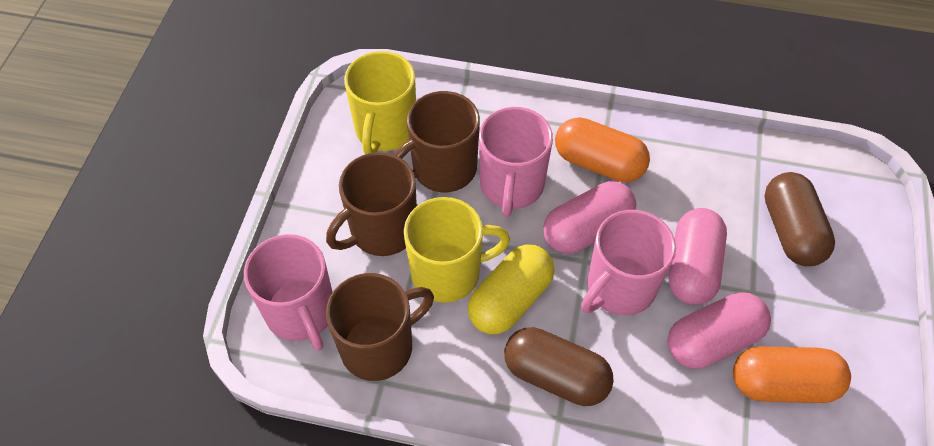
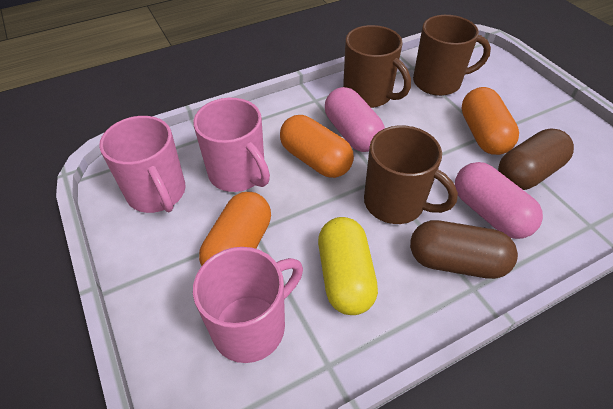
orange capsule: [555,117,650,182] [733,346,851,403] = 2 -> [199,192,271,266] [280,115,354,178] [461,87,519,155] = 3
pink capsule: [543,181,636,254] [667,292,771,369] [669,208,727,305] = 3 -> [325,87,385,152] [455,162,543,239] = 2
yellow mug: [344,51,416,154] [404,197,510,303] = 2 -> none = 0

